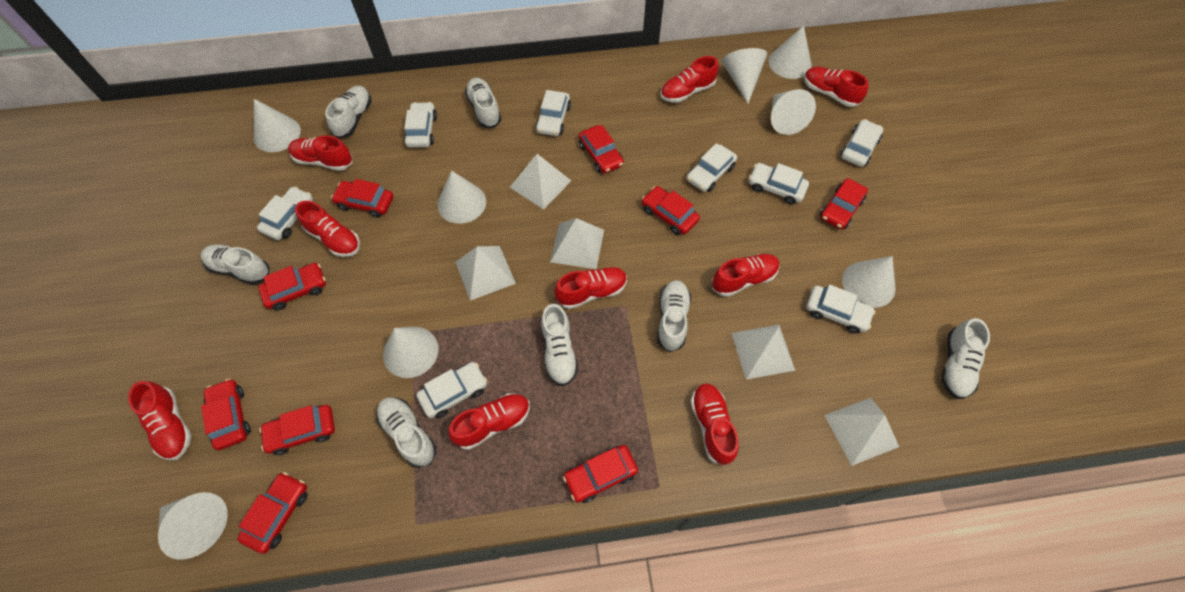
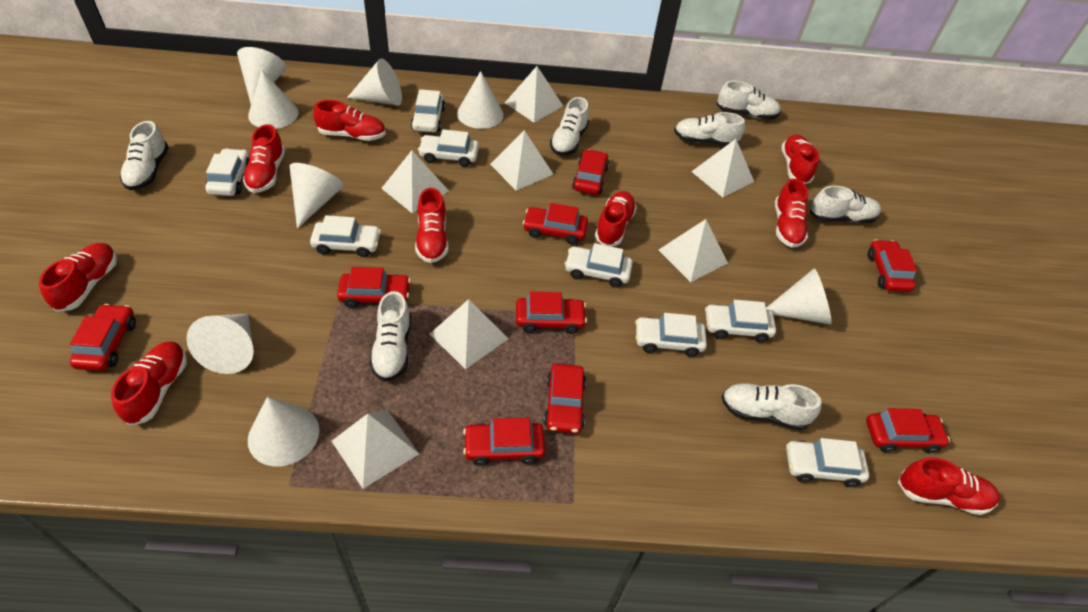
white pyramid: [455,246,516,301] [510,154,571,210] [550,218,604,269] [731,325,795,380] [824,398,899,466] = 5 -> [332,409,419,489] [381,150,449,213] [430,299,508,370] [490,130,553,191] [505,66,563,123] [659,219,728,282] [691,139,754,197] = 7

